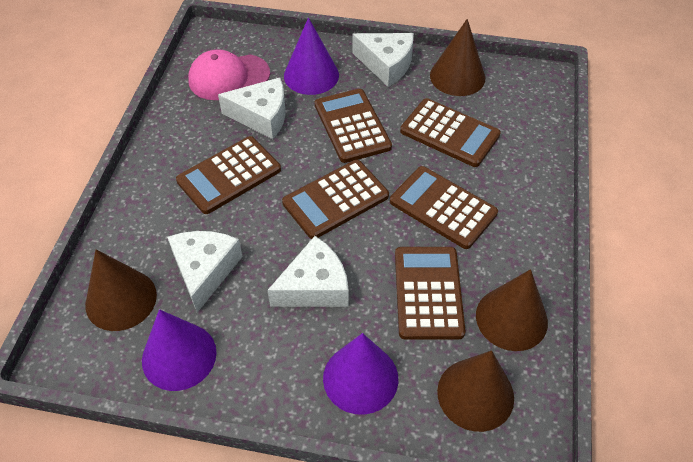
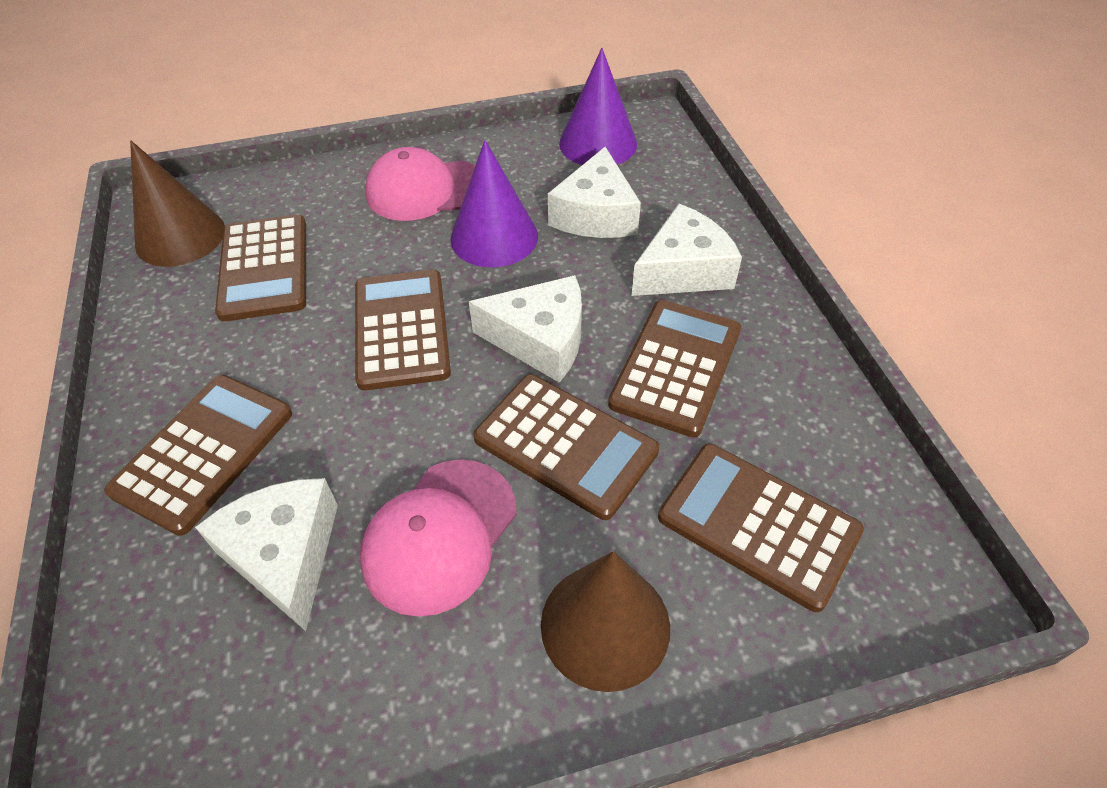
brown cone: [85,249,157,331] [430,19,485,96] [437,350,514,432] [476,269,548,351] = 4 -> [130,140,225,267] [541,551,670,692] = 2
pink cap: [188,49,270,100] = 1 -> [360,459,517,617] [365,147,476,221] = 2
purple cone: [142,309,217,391] [284,17,339,95] [323,333,398,415] = 3 -> [450,140,538,267] [559,48,637,165] = 2

